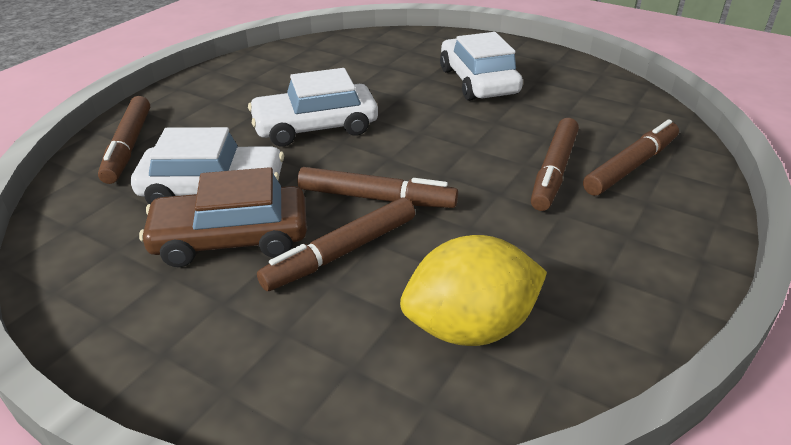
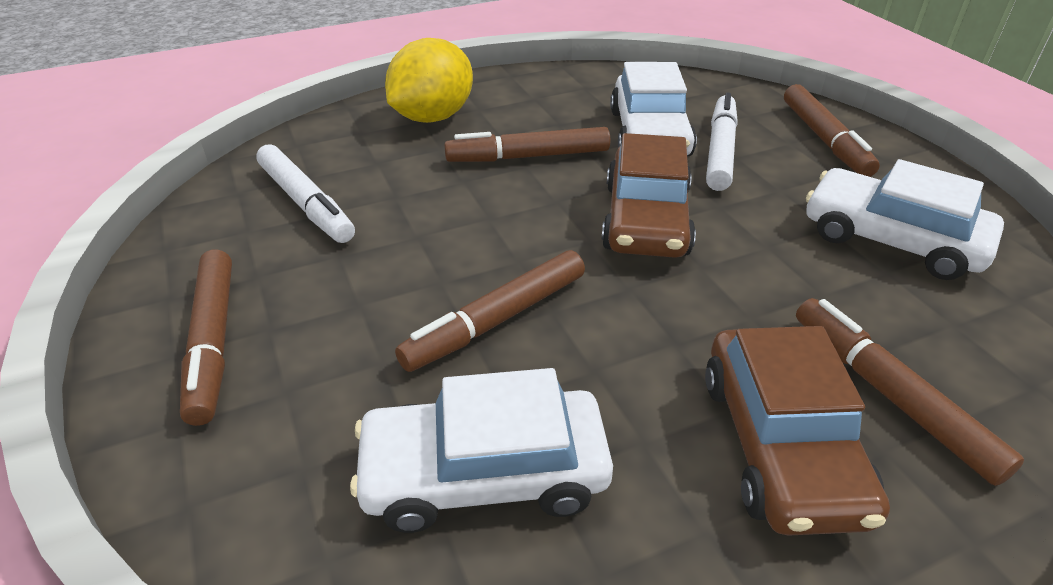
brown car: [139,167,307,267] = 1 -> [601,133,696,258] [705,326,890,536] = 2
white marker: none = 0 -> [256,144,355,243] [706,93,738,191] = 2

